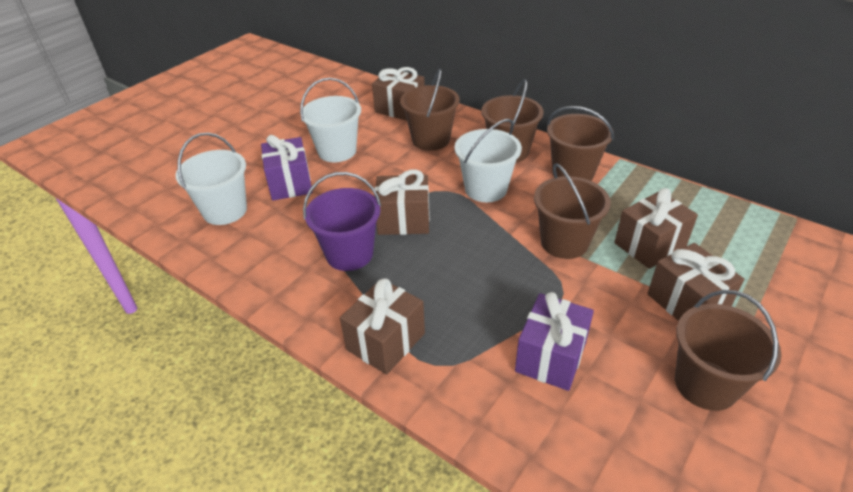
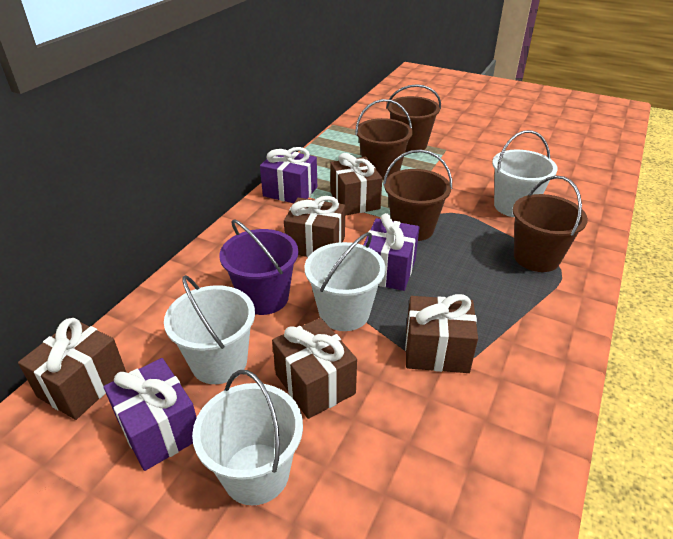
brown bucket: [400,69,460,151] [481,79,544,163] [534,163,611,259] [547,106,614,181] [675,290,782,411] = 5 -> [355,99,413,180] [383,149,452,241] [386,84,441,152] [513,176,588,272] = 4
purple gift: [261,135,313,201] [515,292,594,391] = 2 -> [104,358,197,471] [260,147,317,203] [363,213,419,291] = 3
white bucket: [176,133,247,225] [300,78,361,162] [455,119,522,202] = 3 -> [164,275,255,384] [192,370,303,505] [304,232,386,331] [492,130,558,217] = 4

